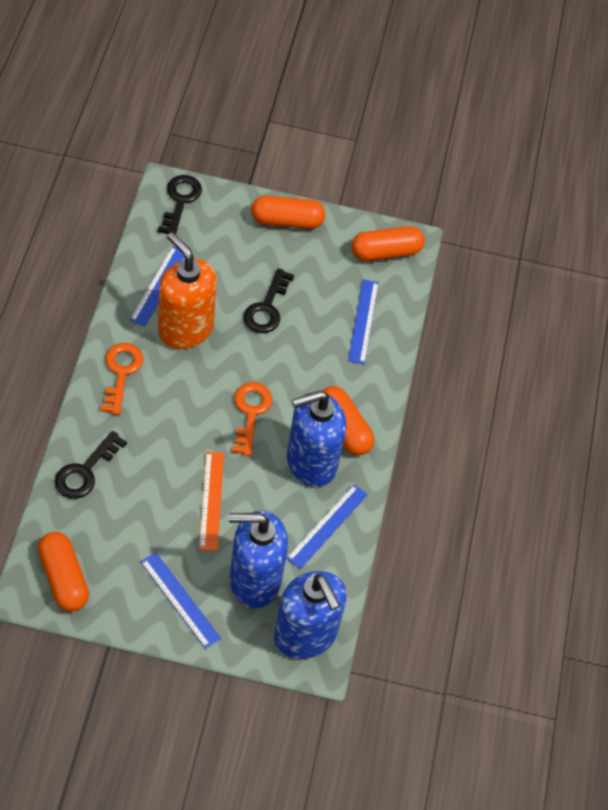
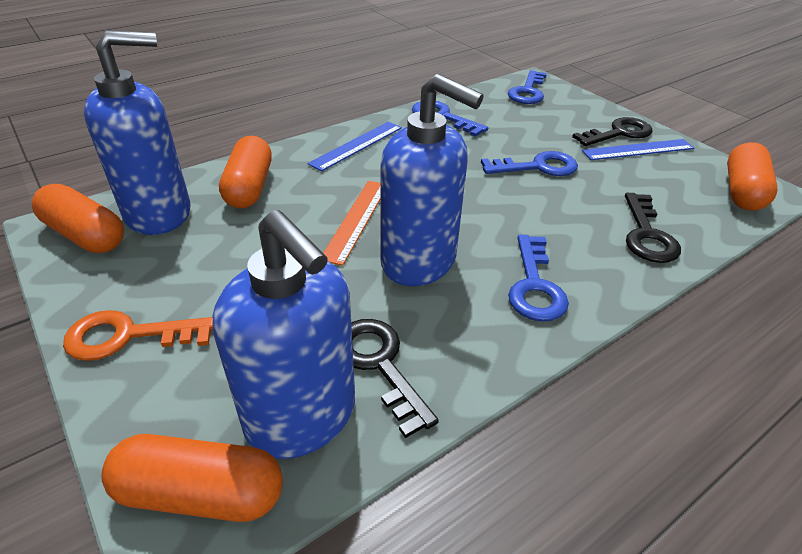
blue key: none = 0 -> [412,101,488,137] [481,151,578,176] [507,70,547,104] [508,235,569,322] = 4
blue ruler: [130,246,184,327] [140,552,221,649] [286,484,368,569] [348,279,379,364] = 4 -> [308,122,402,171] [582,139,694,160] = 2
orange key: [101,343,143,415] [232,382,272,456] = 2 -> [63,310,213,361] = 1
orange soap dispenser: [158,232,217,349] = 1 -> none = 0

